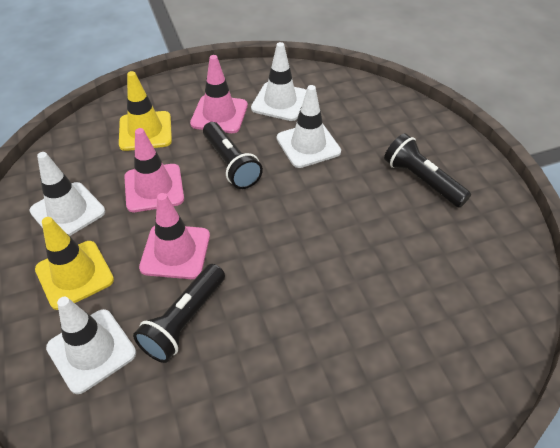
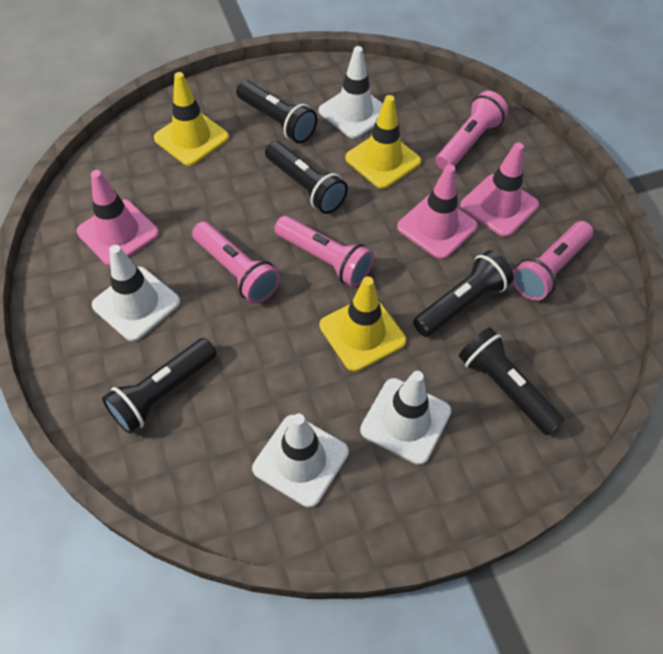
black flashlight: [133,264,225,363] [203,122,263,189] [384,133,471,208] = 3 -> [102,338,217,434] [236,81,317,143] [265,141,348,214] [413,250,514,337] [459,327,565,436] = 5
pink flashlight: none = 0 -> [192,222,280,304] [274,216,374,287] [436,91,508,171] [513,221,593,301] = 4
yellow traffic cone: [35,217,114,310] [119,71,172,151] = 2 -> [154,72,229,166] [320,277,406,372] [345,95,421,189] = 3

